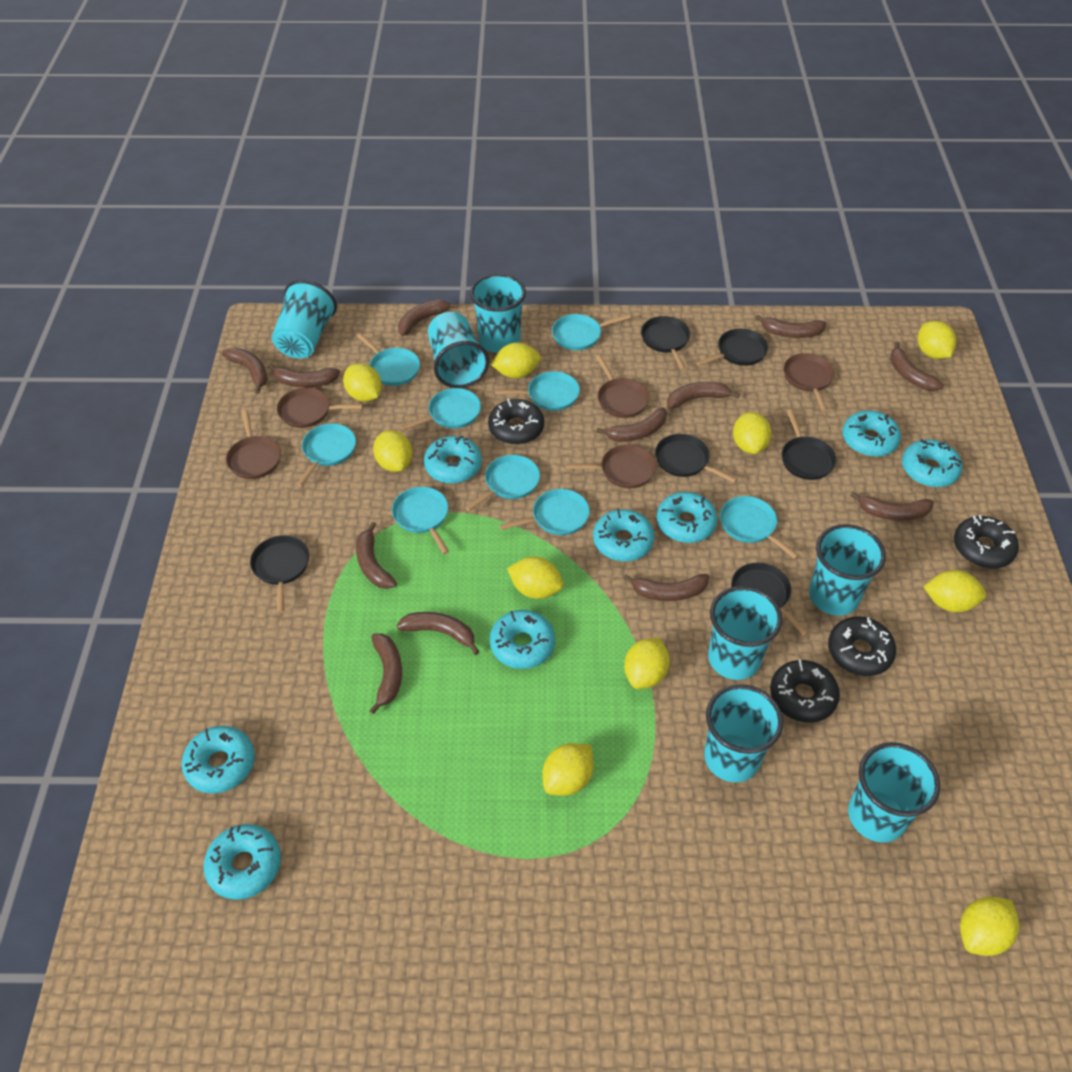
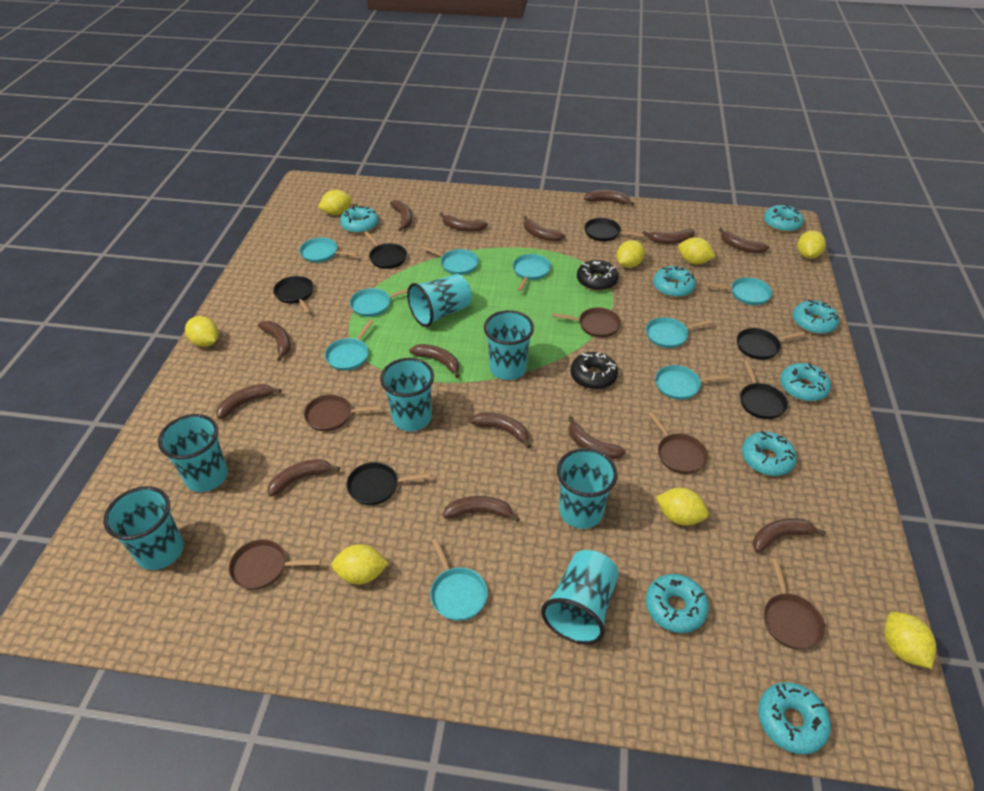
black donut: [488,398,544,445] [770,659,840,723] [828,617,896,676] [954,515,1019,568] = 4 -> [570,352,618,389] [577,260,619,291] = 2
brown banana: [222,347,268,394] [268,363,340,387] [356,522,397,589] [369,634,402,714] [396,612,480,655] [398,300,458,336] [597,407,667,442] [623,574,709,601] [667,382,740,409] [755,314,827,338] [850,492,934,521] [890,341,944,391] = 12 -> [216,384,281,419] [258,321,291,361] [268,459,340,497] [390,200,412,231] [409,344,459,378] [440,212,488,231] [443,496,520,522] [470,412,531,448] [524,216,565,242] [568,416,626,459] [584,190,634,206] [642,229,695,244] [719,228,769,253] [753,518,826,552] = 14
yellow lemon: [343,363,382,402] [373,430,412,472] [490,342,541,378] [507,557,564,599] [543,743,594,796] [624,638,670,689] [733,412,771,454] [918,321,957,359] [924,570,986,612] [960,897,1019,956] = 10 -> [185,316,219,347] [318,190,352,215] [331,544,389,585] [616,240,645,268] [656,488,709,526] [678,237,716,265] [797,230,826,259] [885,612,936,669] = 8

